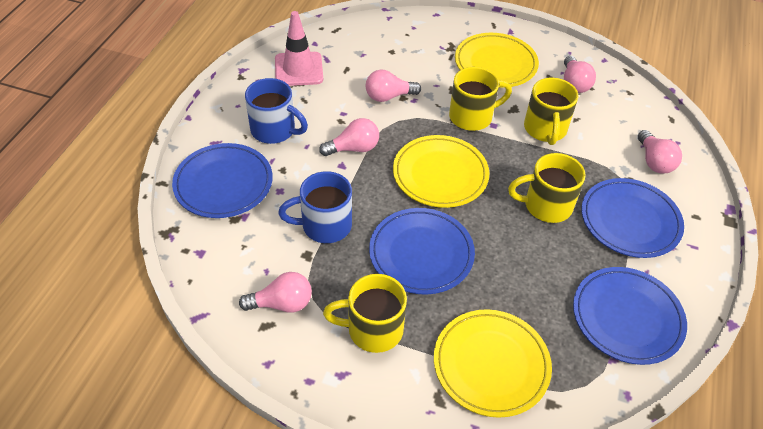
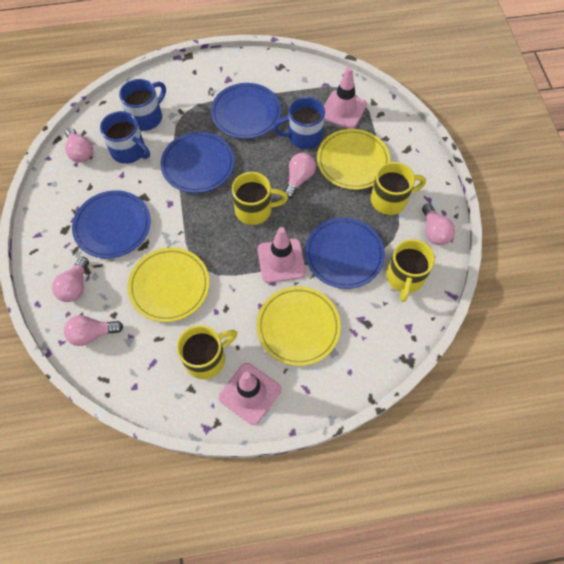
blue mug: [245,78,308,144] [278,171,352,243] = 2 -> [100,111,150,164] [119,79,166,131] [273,97,325,149] = 3
pink traffic cone: [275,11,323,86] = 1 -> [219,363,281,425] [258,227,306,283] [324,67,367,129] = 3

